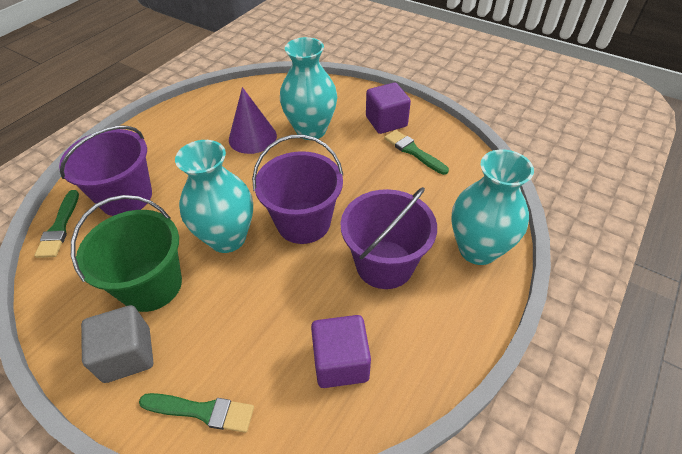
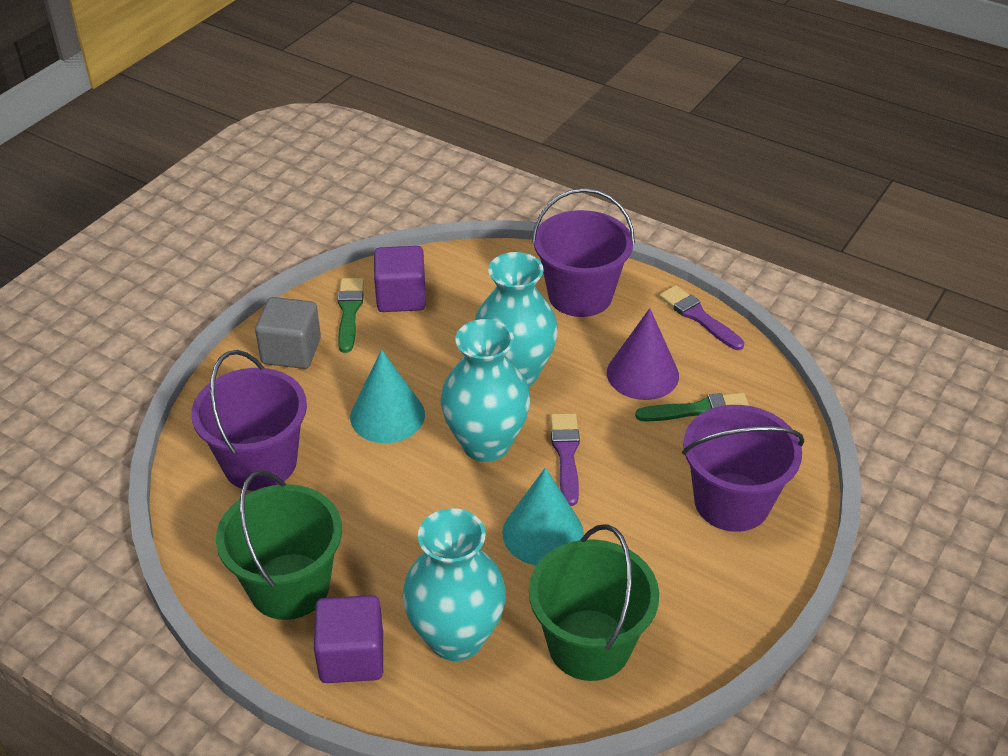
green brush: [34,190,79,258] [139,393,254,433] [384,130,449,175] = 3 -> [337,278,364,353] [635,393,749,422] = 2
green bucket: [71,195,182,312] = 1 -> [216,470,342,620] [529,524,659,681] = 2
purple brush: none = 0 -> [550,413,580,506] [659,285,744,350] = 2
turquoise cone: none = 0 -> [350,350,425,443] [502,468,584,565] = 2

